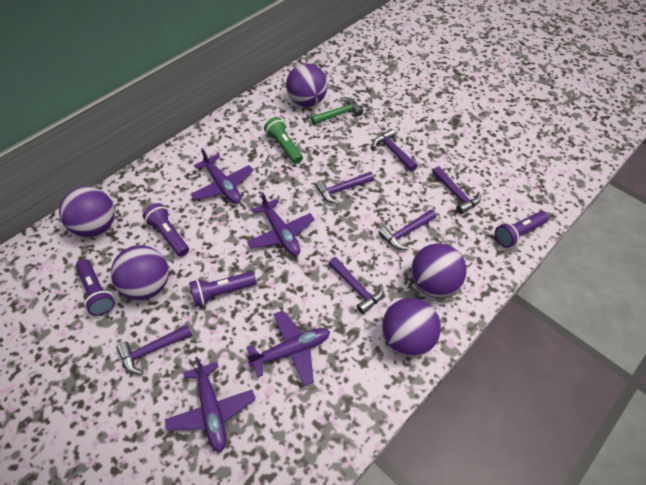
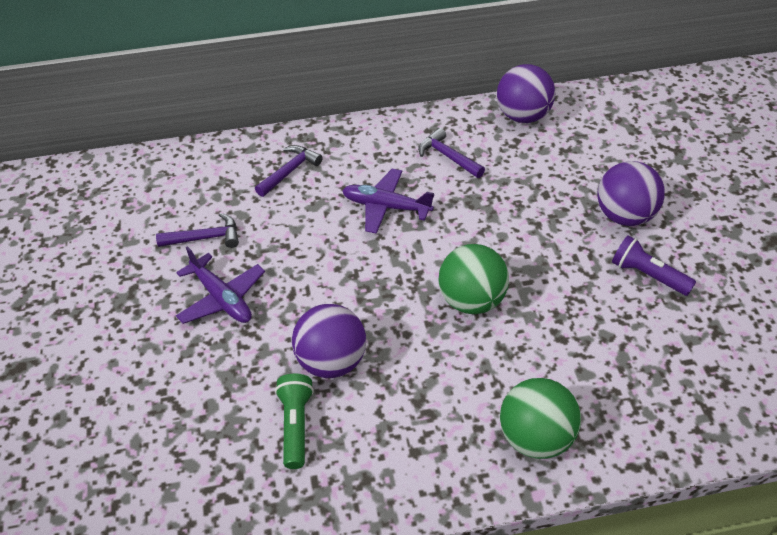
green ball: none = 0 -> [438,244,509,314] [500,378,581,459] = 2
green hammer: [311,97,363,125] = 1 -> none = 0
purple ball: [59,186,115,237] [111,245,169,300] [286,63,328,107] [382,298,441,357] [411,243,467,298] = 5 -> [292,304,366,378] [497,64,555,123] [597,161,665,226] = 3
purple flashlight: [76,259,115,316] [143,203,189,257] [189,272,256,307] [495,211,549,248] = 4 -> [612,235,696,296] = 1
purple hammer: [116,325,192,375] [315,172,374,204] [328,257,384,314] [373,129,418,171] [378,209,437,250] [432,167,481,214] = 6 -> [156,213,239,248] [255,145,323,197] [418,128,485,178] = 3
purple plane: [165,357,255,452] [190,148,254,204] [246,311,330,386] [247,192,315,256] = 4 -> [176,246,265,324] [342,169,434,234] = 2

